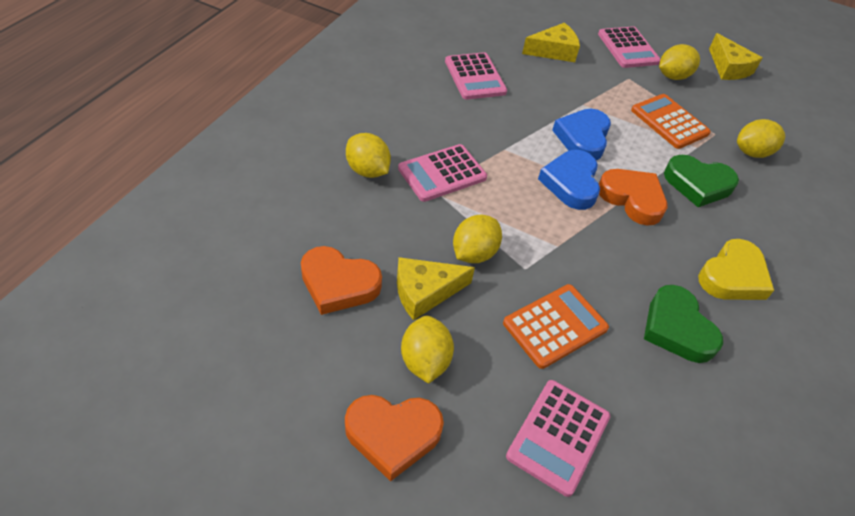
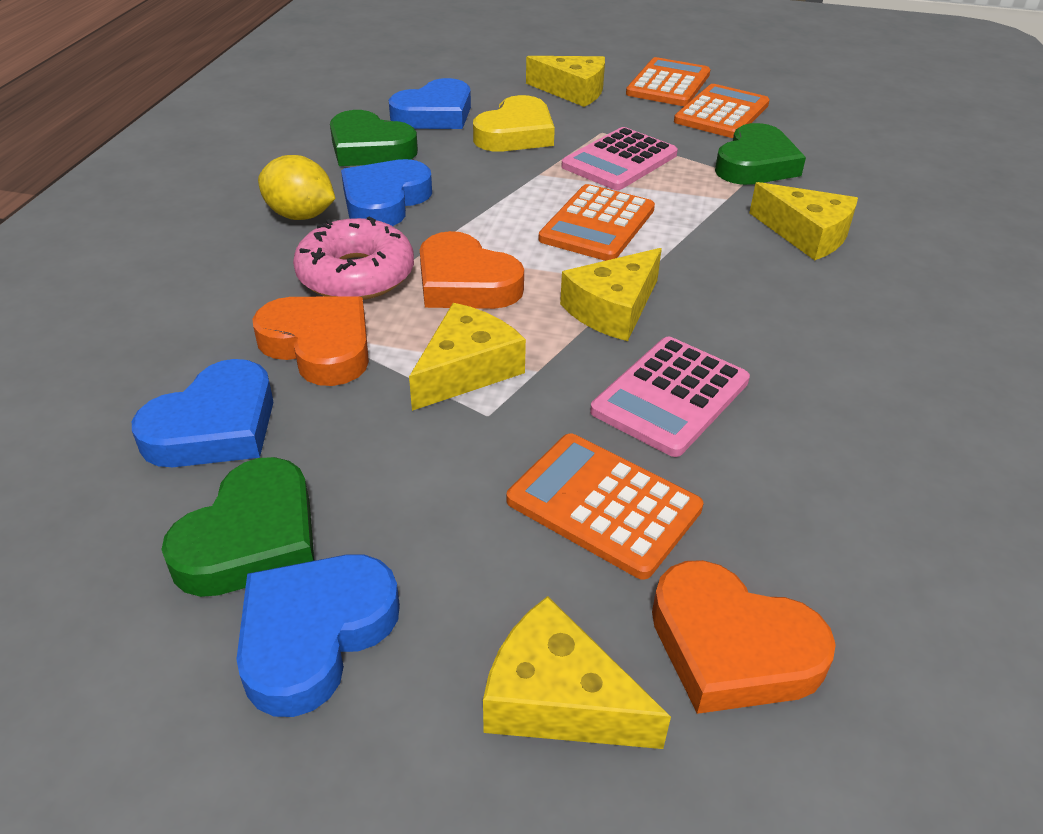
blue heart: [538,150,600,210] [552,109,611,161] = 2 -> [132,359,273,467] [236,554,400,717] [341,159,432,226] [389,78,471,129] = 4
green heart: [644,285,723,363] [664,155,739,207] = 2 -> [161,457,314,597] [330,110,418,166] [715,123,806,185] = 3
orange calculator: [503,284,609,369] [631,94,711,149] = 2 -> [506,433,704,580] [539,184,655,261] [626,57,710,106] [674,84,770,138] = 4
pink calculator: [398,144,487,202] [445,52,507,100] [506,380,610,497] [598,27,660,68] = 4 -> [561,127,678,190] [590,337,750,457] = 2
pink donut: none = 0 -> [293,217,414,300] = 1
yellow cheese: [397,257,475,320] [522,23,580,62] [709,33,762,80] = 3 -> [409,303,526,411] [483,596,671,749] [526,56,605,107] [560,248,662,341] [749,182,858,260] = 5
yellow lemon: [346,133,391,178] [401,315,454,384] [453,215,502,263] [659,44,700,80] [737,119,785,158] = 5 -> [258,155,335,220] = 1

